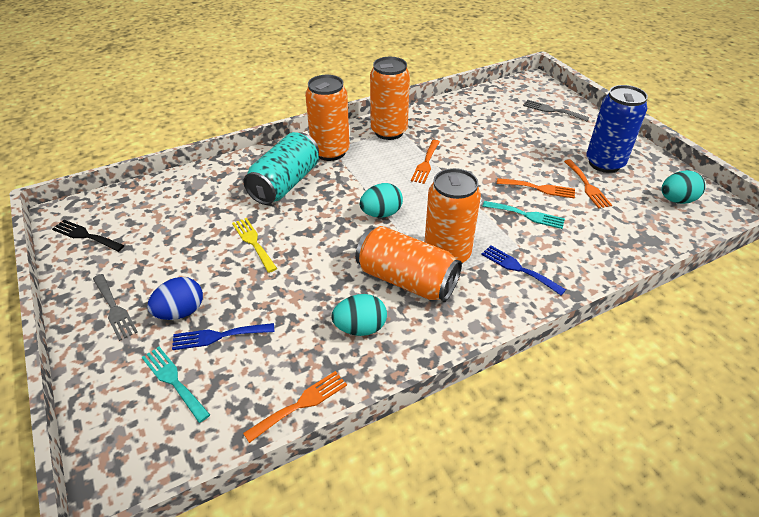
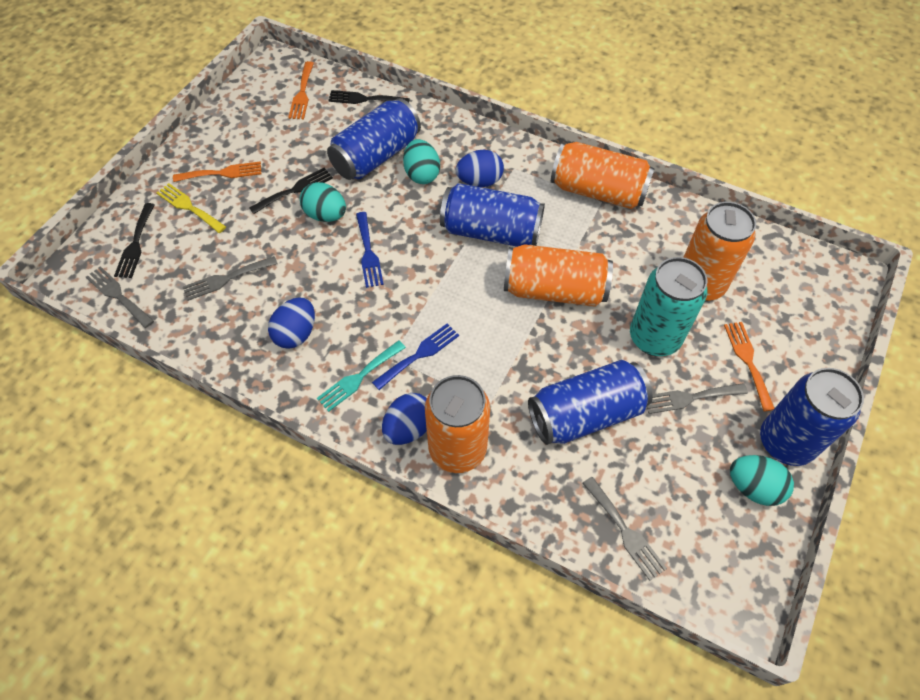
black fork: [52,220,125,252] = 1 -> [114,203,155,278] [249,168,333,214] [328,90,410,104] = 3
blue can: [586,85,648,173] = 1 -> [327,98,421,180] [440,183,545,247] [528,360,653,445] [760,368,864,466] = 4
blue egg: [147,277,203,320] = 1 -> [268,297,315,349] [382,393,427,445] [456,150,504,187] = 3
grey fork: [93,274,138,341] [523,100,590,121] = 2 -> [86,266,154,328] [183,256,278,301] [582,477,667,581] [646,383,748,414] = 4
orange fork: [243,371,347,443] [411,140,440,184] [497,178,575,199] [564,160,612,208] = 4 -> [173,161,262,182] [288,61,314,119] [724,322,774,411] = 3
turquoise fork: [142,347,210,423] [482,201,565,229] = 2 -> [317,340,406,412] = 1

